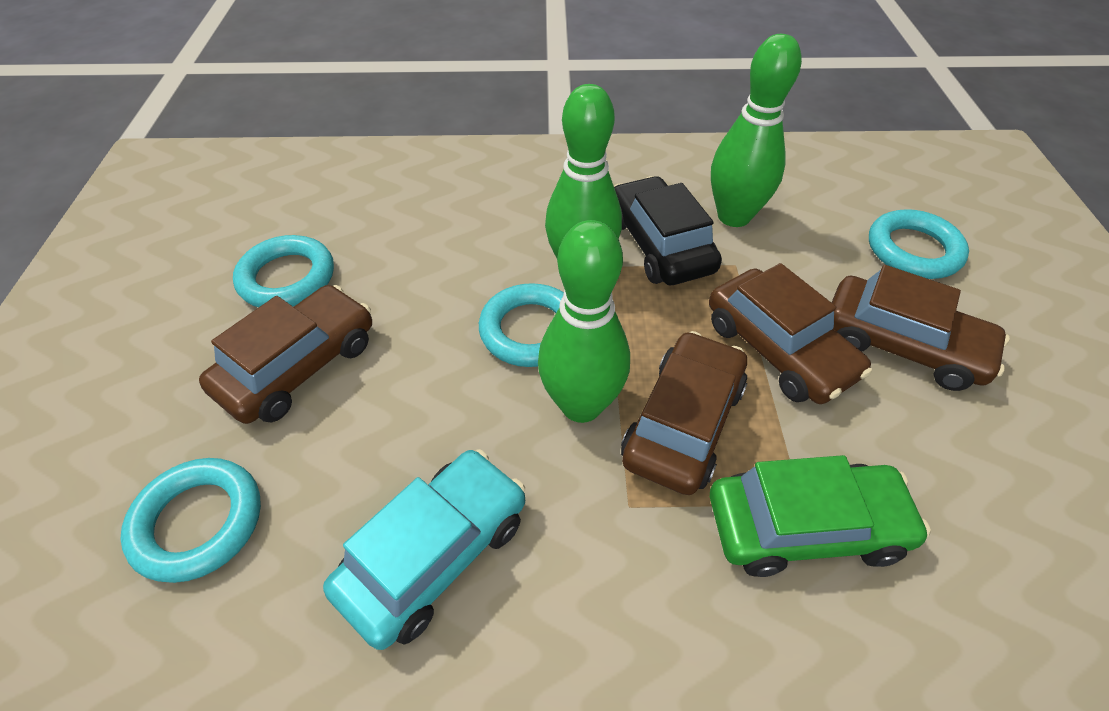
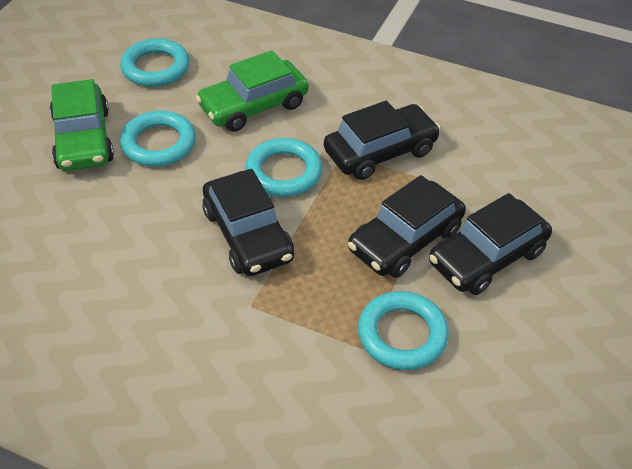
black car: [614,176,722,285] = 1 -> [203,169,294,276] [324,101,441,180] [348,175,466,278] [429,193,552,295] = 4
brown car: [199,285,372,424] [621,331,748,495] [709,263,872,404] [831,265,1010,391] = 4 -> none = 0
green bowling pin: [538,220,630,423] [545,84,622,258] [711,34,802,227] = 3 -> none = 0
green car: [710,455,931,577] = 1 -> [50,79,114,171] [196,50,308,132] = 2
turquoise car: [323,449,525,650] = 1 -> none = 0

